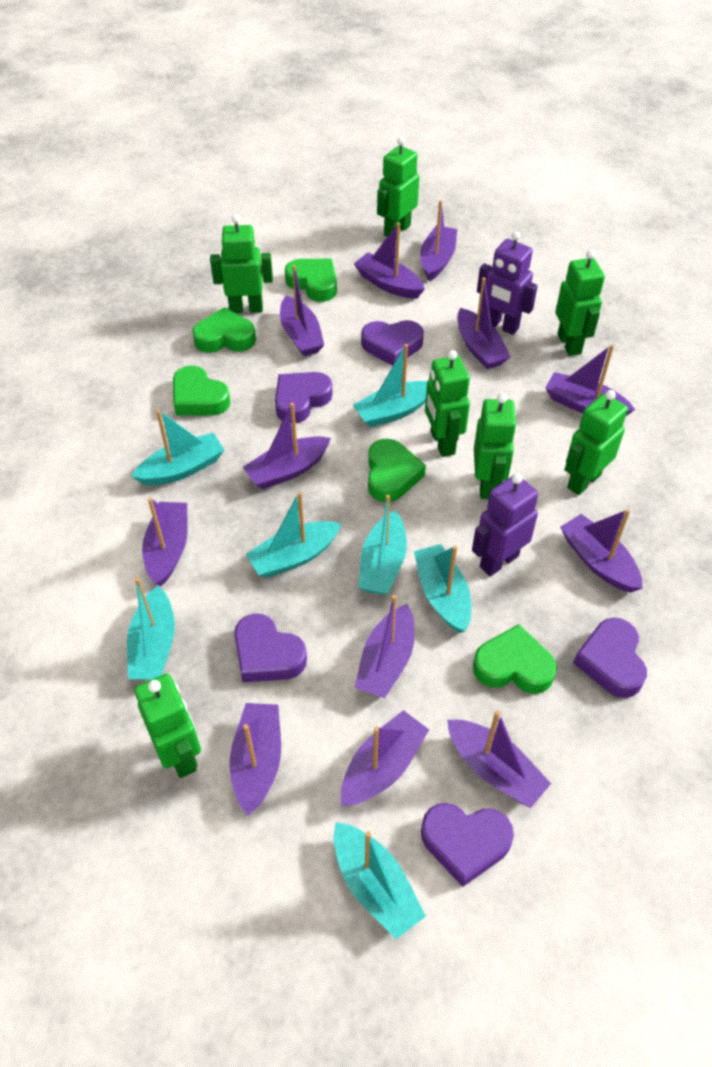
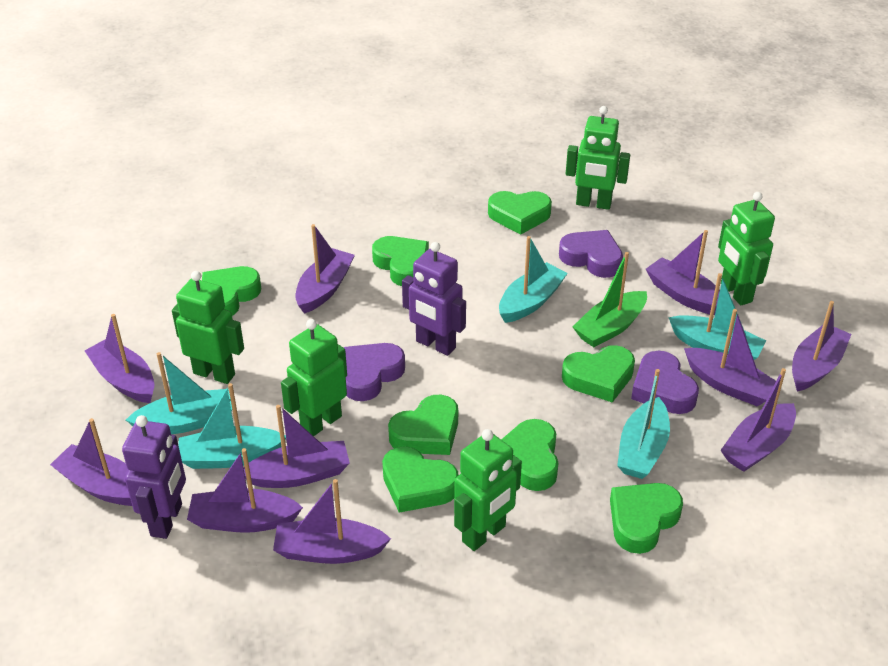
green boat: none = 0 -> [572,252,647,347] = 1
green heart: [173,366,231,416] [192,307,256,353] [285,259,337,302] [368,439,426,502] [473,624,557,694] = 5 -> [202,266,261,316] [372,236,429,286] [382,446,459,513] [388,395,458,455] [488,191,552,235] [501,419,559,491] [562,345,635,403] [610,483,683,554] = 8
green robot: [134,674,201,778] [210,215,273,313] [377,137,419,237] [425,350,470,457] [474,393,517,499] [555,250,605,356] [565,390,628,495] = 7 -> [172,271,244,384] [281,319,347,436] [454,429,522,551] [566,106,630,210] [718,192,775,305] = 5
purple boat: [142,498,188,587] [230,703,281,815] [243,403,331,489] [280,265,324,356] [341,710,429,806] [354,223,425,299] [355,595,415,698] [420,200,457,281] [447,710,551,808] [457,277,510,369] [545,344,635,416] [560,509,643,593] = 12 -> [50,418,132,506] [85,314,154,403] [187,448,303,533] [243,405,350,488] [273,479,391,564] [295,224,355,314] [646,230,720,315] [684,309,776,406] [720,368,796,472] [792,301,851,391] = 10
purple heart: [234,614,307,682] [275,372,333,424] [361,320,424,366] [421,803,514,887] [573,618,647,698] = 5 -> [344,343,405,401] [559,230,623,278] [631,351,699,414] = 3
turquoise boat: [127,578,175,680] [131,410,224,485] [246,491,341,578] [334,822,426,939] [353,344,427,427] [359,495,407,595] [414,544,471,633] = 7 -> [126,352,232,434] [179,383,286,469] [499,236,568,323] [617,369,670,479] [668,273,766,360] = 5

